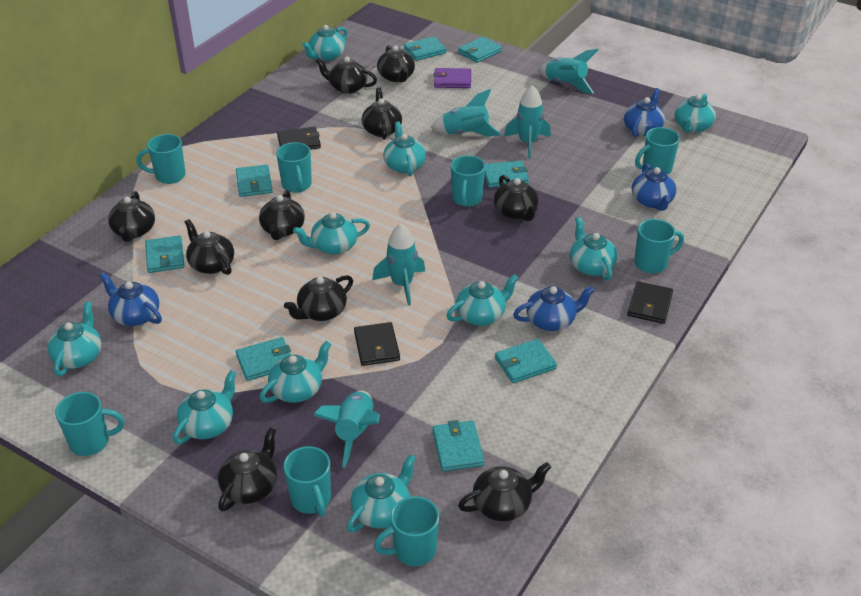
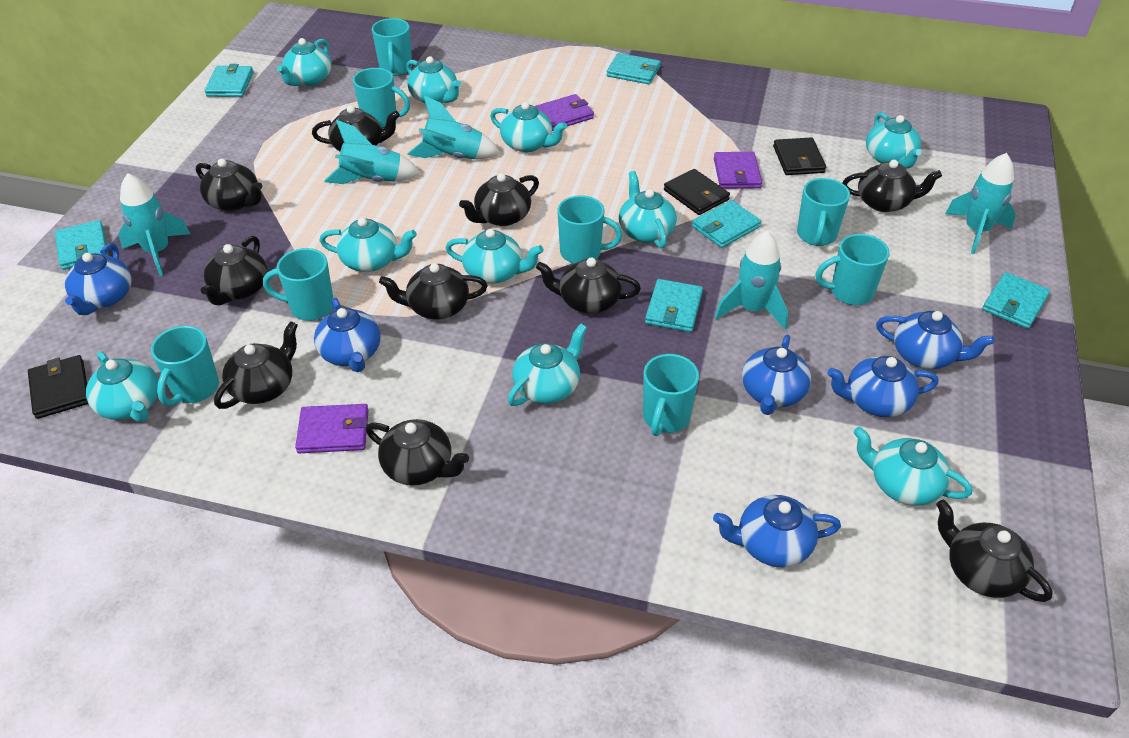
blue teapot: [100,272,162,326] [513,286,595,331] [624,88,665,137] [632,163,676,211] = 4 -> [65,243,132,315] [314,298,381,372] [713,495,841,568] [742,335,811,415] [827,356,939,417] [876,311,995,369] = 6
purple wallet: [433,68,471,88] = 1 -> [295,404,369,453] [535,94,594,131] [714,152,762,189] = 3
turquoise wallet: [145,235,184,273] [236,164,273,197] [236,337,291,381] [404,36,447,61] [433,420,484,472] [458,37,502,63] [485,161,529,188] [495,339,557,383] = 8 -> [55,220,109,270] [205,64,253,97] [607,53,661,84] [645,279,703,332] [692,200,761,248] [982,272,1050,329] = 6

